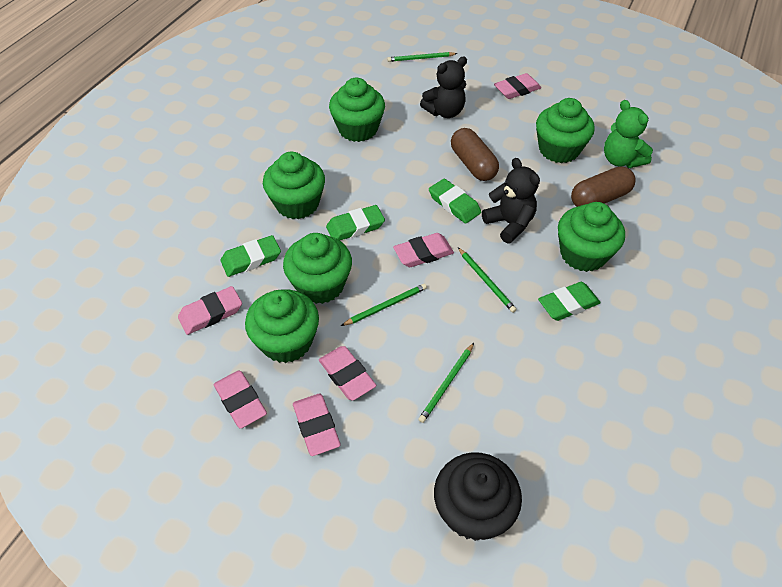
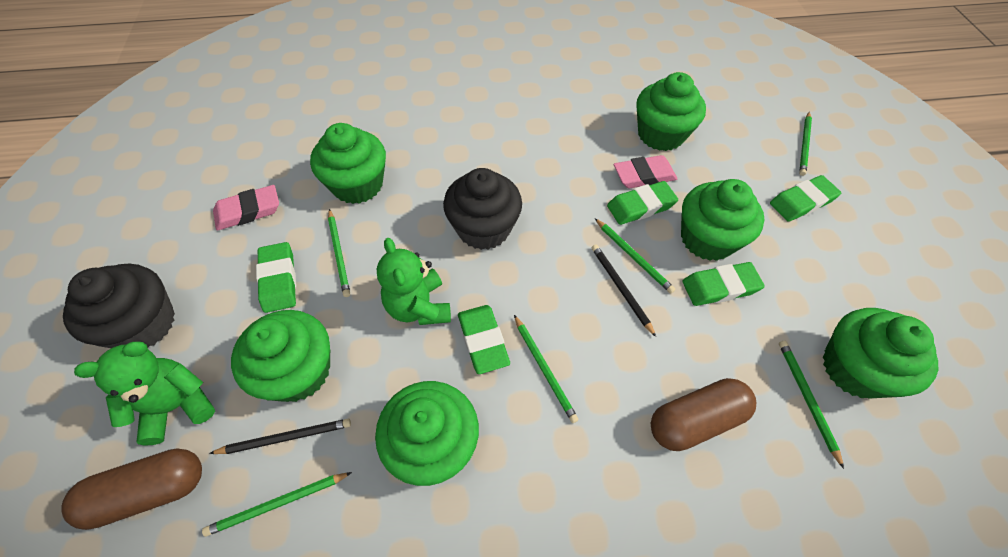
black cupcake: [434,452,522,541] = 1 -> [63,264,175,348] [443,168,522,250] = 2
black pencil: none = 0 -> [209,419,351,454] [592,245,656,337] = 2
black teddy bear: [420,56,467,118] [482,158,540,243] = 2 -> none = 0
green eraser: [221,235,281,277] [326,205,385,240] [429,178,481,224] [538,282,601,321] = 4 -> [256,242,296,313] [458,305,510,374] [607,181,678,225] [682,262,765,306] [770,175,841,222] = 5
green pencil: [341,284,427,326] [387,52,457,62] [418,343,474,423] [458,248,517,313] = 4 -> [202,472,352,537] [328,209,350,297] [514,315,579,423] [595,218,675,293] [779,341,844,469] [799,112,812,176] = 6
green teddy bear: [604,100,653,168] = 1 -> [74,341,215,446] [377,238,451,325] = 2
pink eraser: [178,286,242,335] [214,370,267,429] [293,394,341,456] [319,346,376,401] [393,233,454,267] [494,73,541,99] = 6 -> [213,185,279,231] [614,155,677,188] = 2

